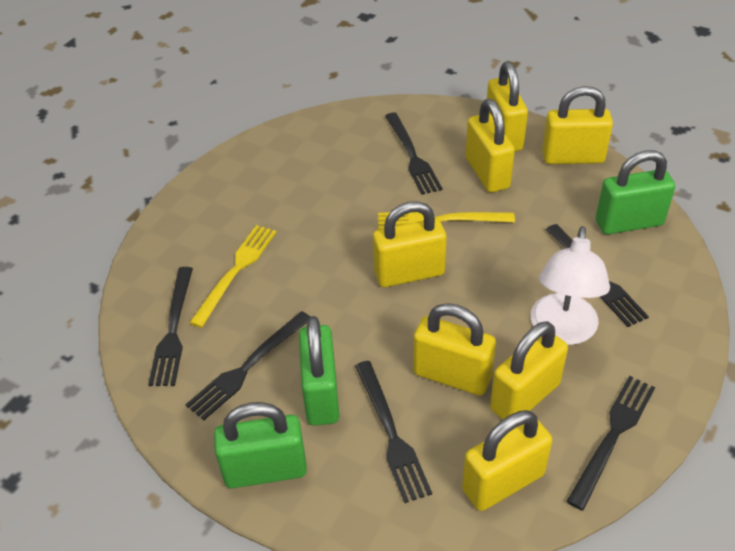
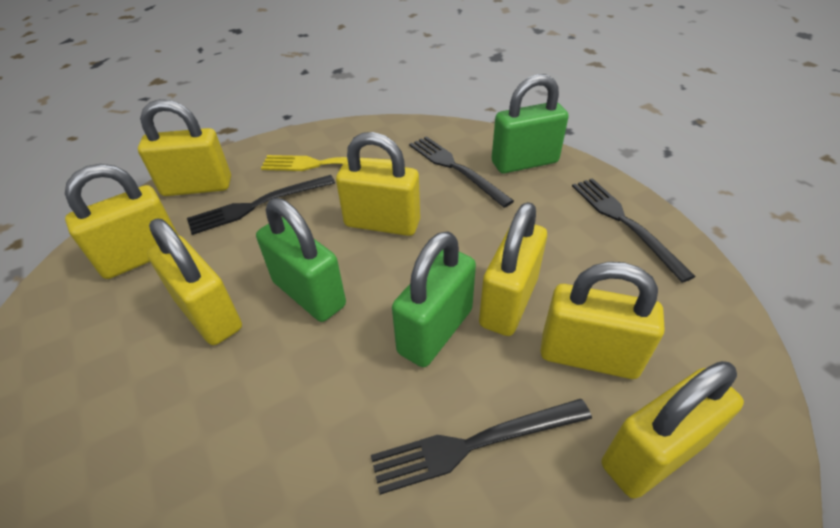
black fork: [148,267,193,386] [185,311,310,420] [355,361,432,503] [385,113,442,195] [546,224,649,327] [566,376,655,511] = 6 -> [187,175,335,235] [371,399,592,495] [409,136,514,208] [572,178,696,283] = 4
white lamp: [531,226,610,345] = 1 -> none = 0
yellow fork: [189,225,277,328] [378,212,515,230] = 2 -> [261,155,392,171] = 1

